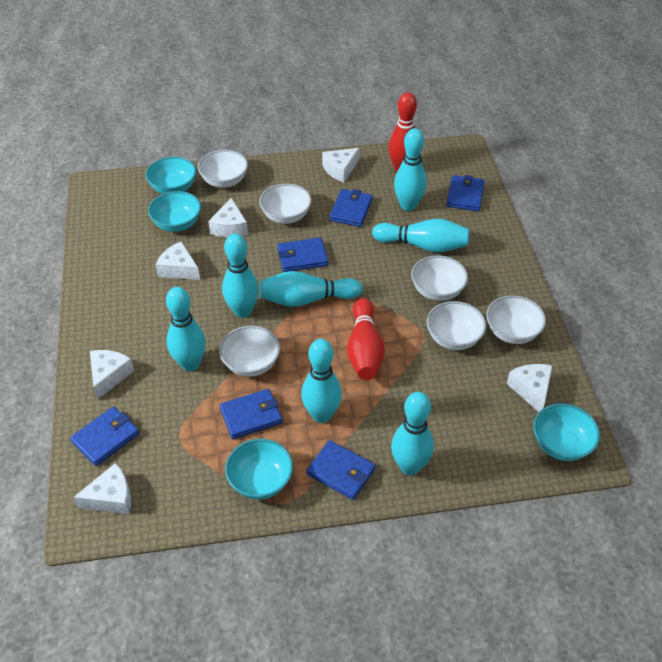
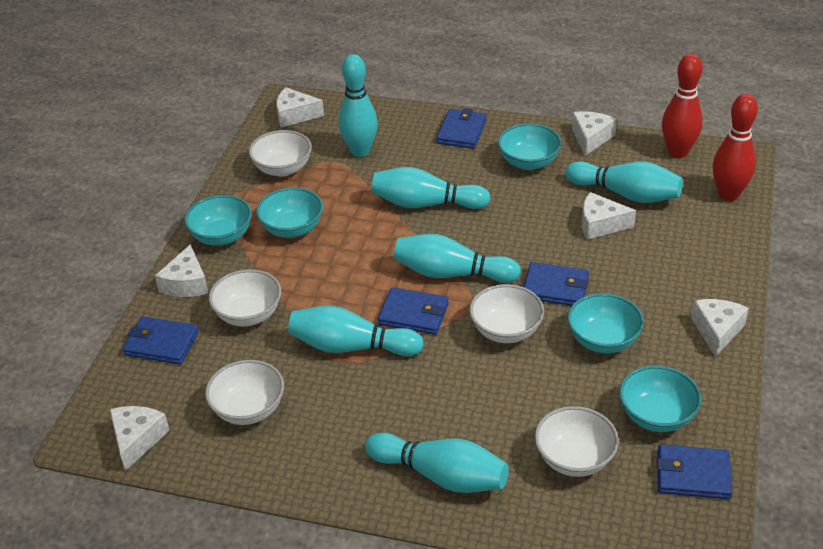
blue wallet: [70,406,139,466] [220,389,282,439] [277,238,328,272] [306,440,376,500] [329,189,373,227] [447,175,485,211] = 6 -> [123,316,199,364] [378,287,449,335] [436,108,487,149] [524,262,589,306] [657,444,732,499] = 5
turquoise bowl: [145,156,196,194] [148,191,201,232] [225,439,293,500] [533,403,600,461] = 4 -> [184,195,252,246] [256,187,323,238] [498,123,562,170] [568,293,644,353] [619,365,701,432] = 5
turquoise bowling pin: [166,287,206,371] [222,234,259,318] [260,271,363,307] [301,339,342,423] [372,219,469,253] [391,392,434,475] [394,128,427,211] = 7 -> [288,306,424,356] [339,54,378,157] [365,433,509,493] [372,167,491,209] [394,234,521,283] [565,161,683,203] = 6
white bowl: [198,150,248,188] [219,326,280,377] [259,183,312,224] [411,255,468,301] [427,301,486,350] [486,295,546,344] = 6 -> [205,360,284,425] [209,269,281,326] [249,130,312,177] [469,284,544,343] [535,406,619,477] = 5

